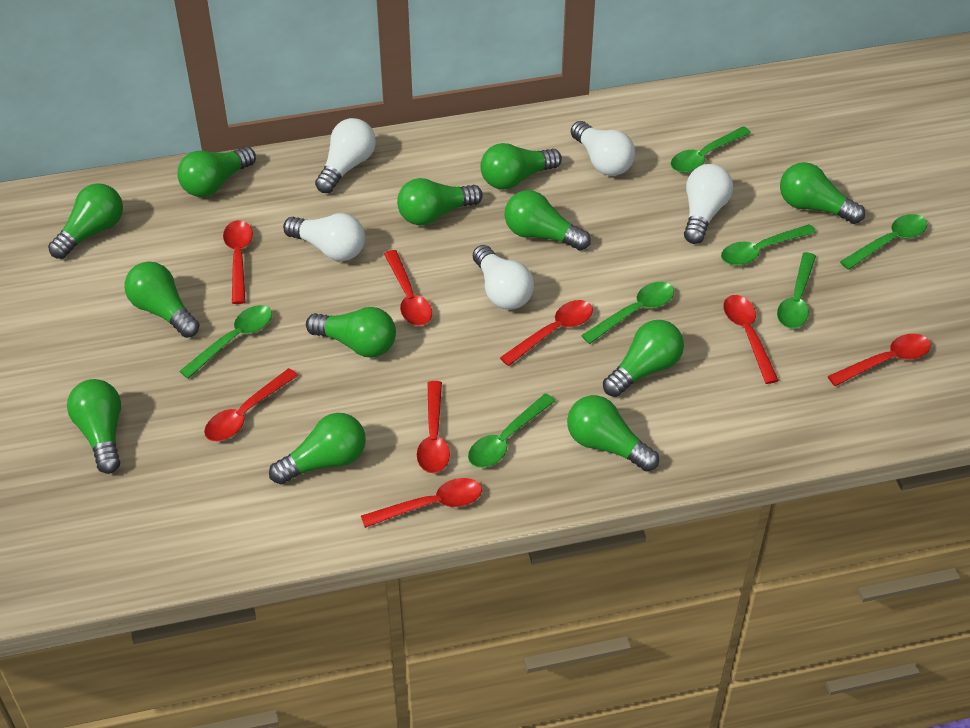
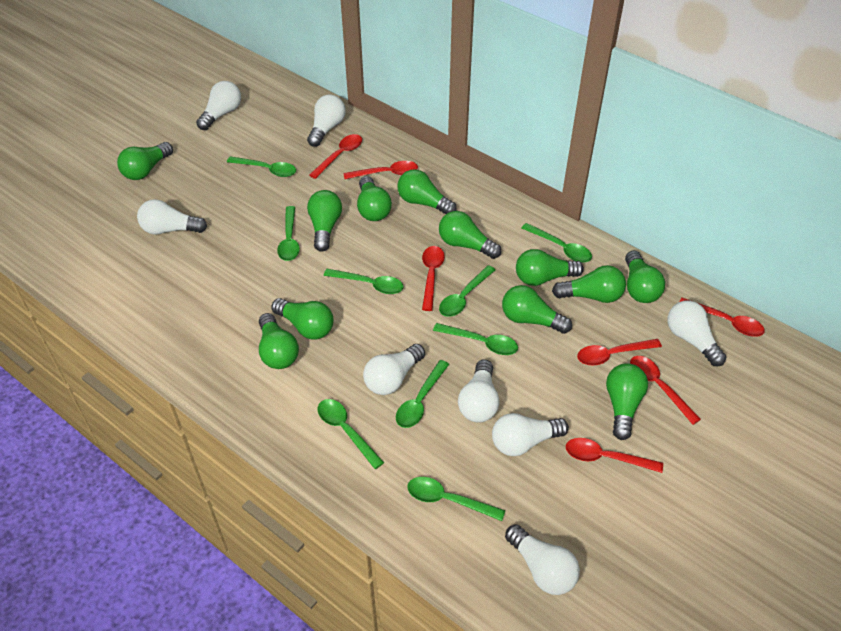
green spoon: [179,305,272,379] [468,393,555,468] [581,282,674,344] [671,126,751,173] [721,224,816,266] [777,252,816,329] [840,214,928,270] = 7 -> [227,156,296,177] [277,206,300,261] [318,399,384,469] [324,269,404,294] [396,360,449,428] [407,477,505,521] [433,323,518,355] [439,265,495,317] [522,223,592,263] = 9
red spoon: [204,368,298,441] [223,220,253,304] [361,478,482,528] [384,250,432,326] [417,381,450,473] [500,300,593,366] [723,295,779,384] [828,334,931,386] = 8 -> [309,134,362,179] [344,161,418,179] [422,246,445,311] [566,438,663,473] [577,339,662,366] [630,356,701,425] [679,298,765,337] = 7
white light bulb: [283,213,365,261] [315,118,376,193] [473,245,534,310] [571,121,635,176] [684,164,733,244] = 5 -> [137,199,207,235] [196,81,241,130] [307,94,346,147] [363,344,425,395] [458,359,500,423] [492,413,569,456] [505,524,580,595] [667,301,726,366] = 8

